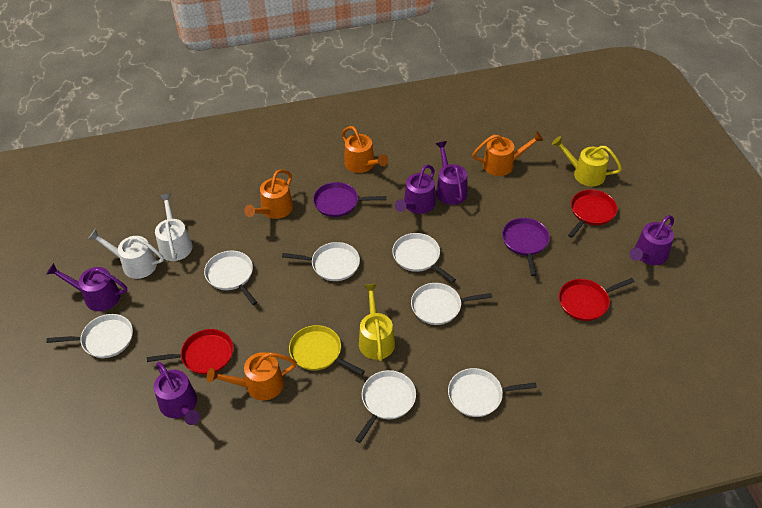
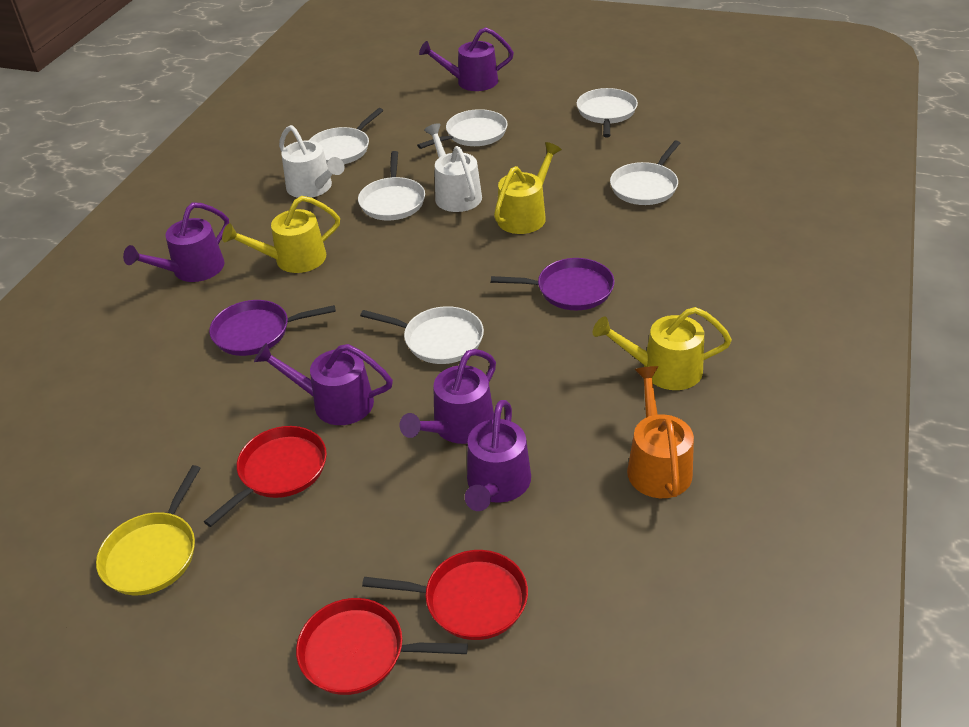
orange watering can: [207,352,297,400] [244,169,293,219] [341,126,388,173] [472,131,543,176] = 4 -> [627,366,694,498] = 1
white pan: [46,314,133,358] [204,251,257,305] [282,242,360,281] [355,370,416,443] [392,233,456,283] [411,283,492,325] [448,368,537,417] = 7 -> [309,108,384,164] [358,151,425,220] [360,306,484,364] [417,109,508,149] [577,88,638,137] [610,141,680,205] = 6
yellow watering can: [359,284,395,362] [552,136,622,187] = 2 -> [222,196,340,273] [494,142,562,234] [593,307,732,390] = 3

